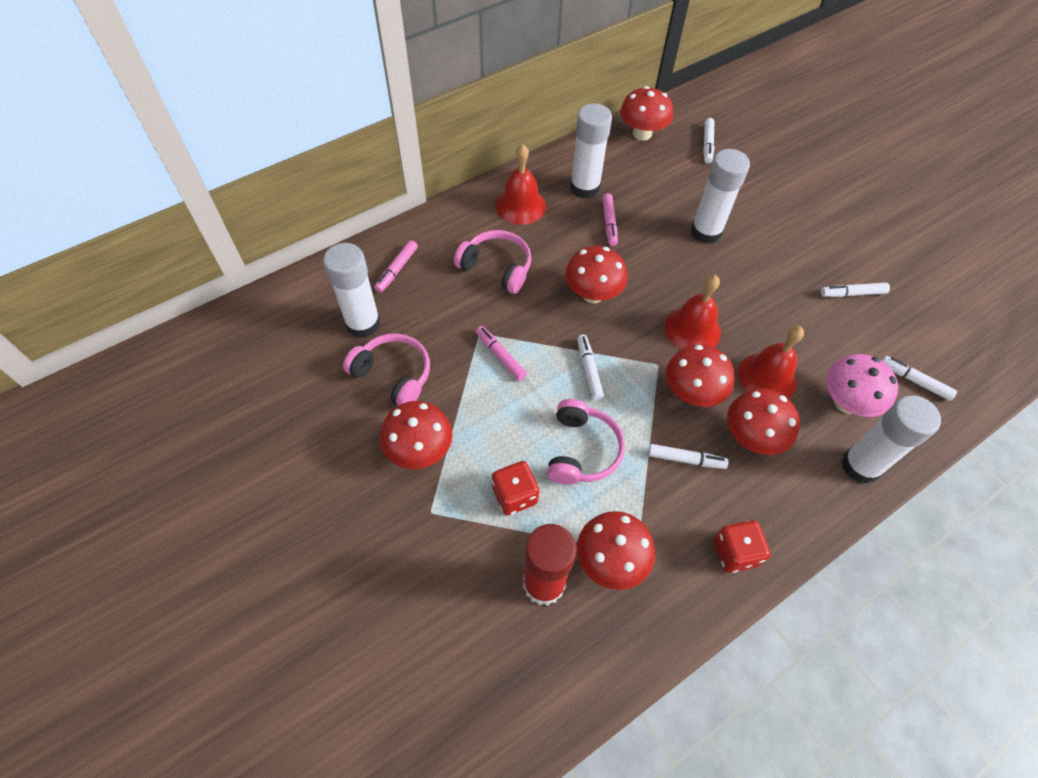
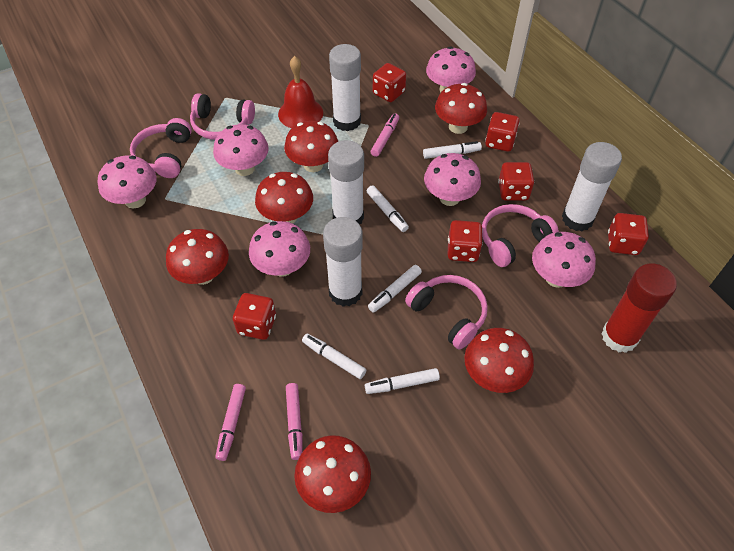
pink headphones: [343,333,430,406] [454,230,532,294] [547,399,625,485] = 3 -> [130,118,192,178] [190,93,255,140] [405,275,488,349] [482,204,559,267] = 4
pink mushroom: [826,354,898,417] = 1 -> [98,155,156,209] [213,124,269,176] [249,221,310,277] [424,153,481,206] [426,46,476,92] [532,232,596,288] = 6
red bell: [496,144,546,225] [665,275,721,349] [738,326,804,399] = 3 -> [278,56,323,128] = 1
red dice: [492,461,539,516] [714,520,771,573] = 2 -> [233,293,276,340] [373,63,406,102] [447,220,483,262] [485,112,520,152] [498,162,534,201] [608,213,649,255] = 6

